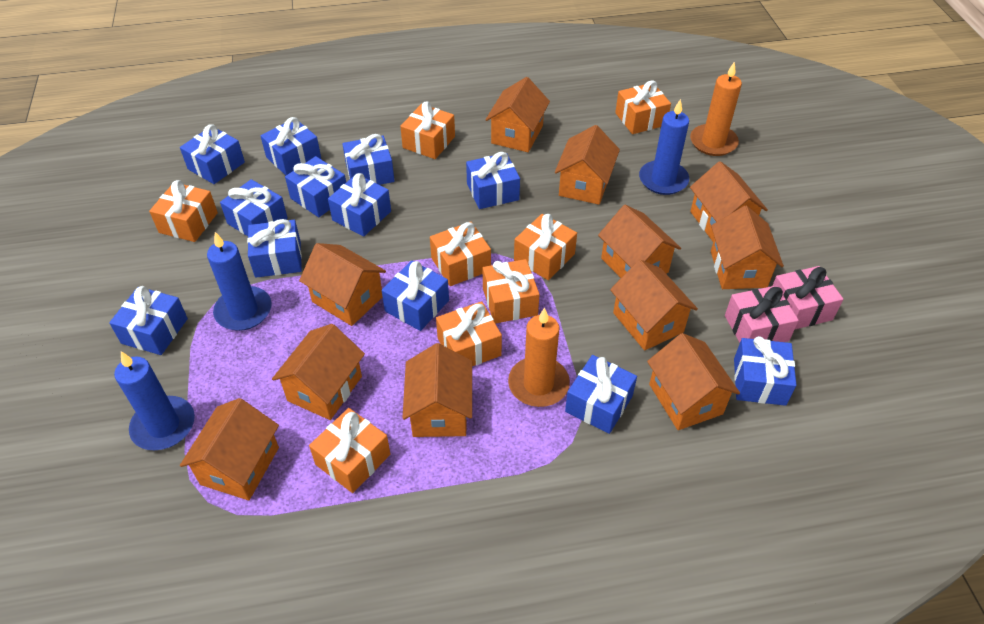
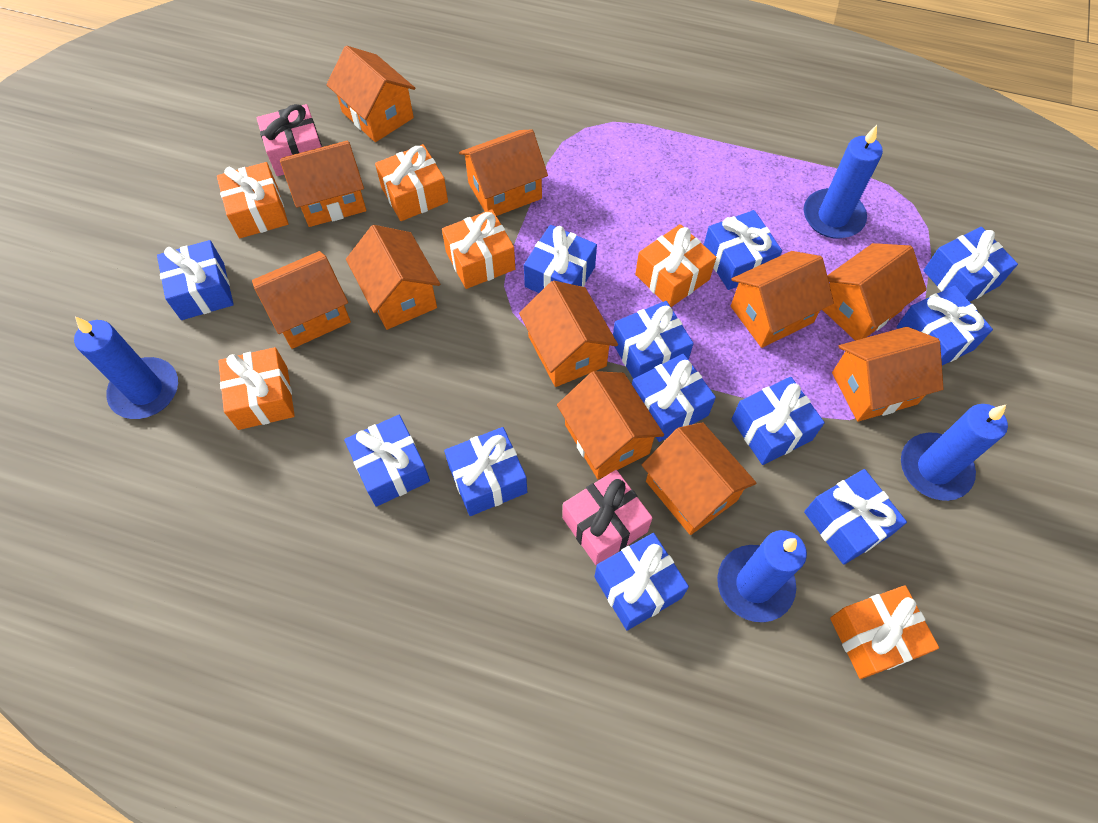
blue candle: [114,351,195,450] [207,232,272,331] [639,99,689,195] = 3 -> [74,316,178,419] [717,530,807,622] [804,125,883,239] [901,404,1008,501] = 4
orange candle: [508,308,570,407] [690,62,742,156] = 2 -> none = 0
orange gift: [149,180,218,242] [309,408,390,493] [400,101,455,159] [430,222,491,286] [436,301,502,366] [483,259,540,324] [514,214,577,280] [615,80,671,134] = 8 -> [217,162,288,238] [218,347,295,430] [375,144,448,221] [442,209,515,289] [635,224,716,307] [830,585,939,679] = 6

